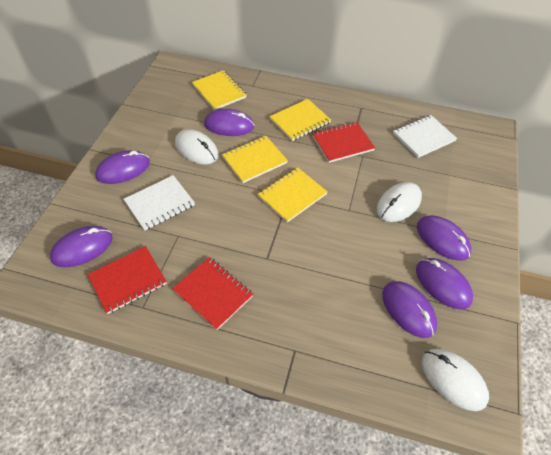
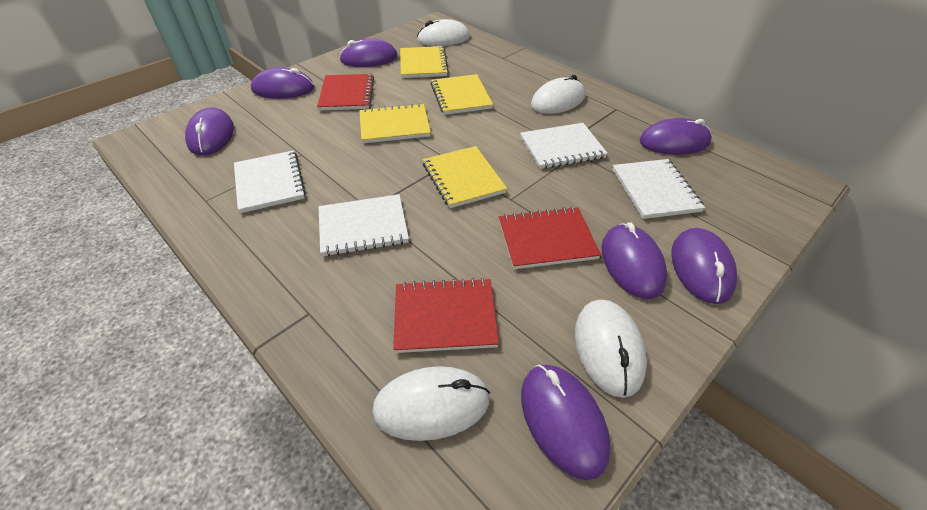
purple mouse: [50,226,113,267] [95,150,150,184] [204,109,254,136] [382,281,437,338] [416,258,473,309] [417,215,471,261] = 6 -> [185,107,234,156] [251,67,314,99] [339,38,398,67] [521,365,611,480] [601,222,667,299] [640,118,712,155] [671,228,737,304] = 7
white mouse: [175,129,218,165] [377,182,422,222] [422,349,489,411] = 3 -> [372,366,490,441] [417,19,470,46] [531,75,585,114] [575,300,647,398] = 4
white notebook: [124,175,195,231] [393,115,457,158] = 2 -> [234,150,306,213] [319,194,409,256] [520,123,608,169] [612,159,705,219] = 4

